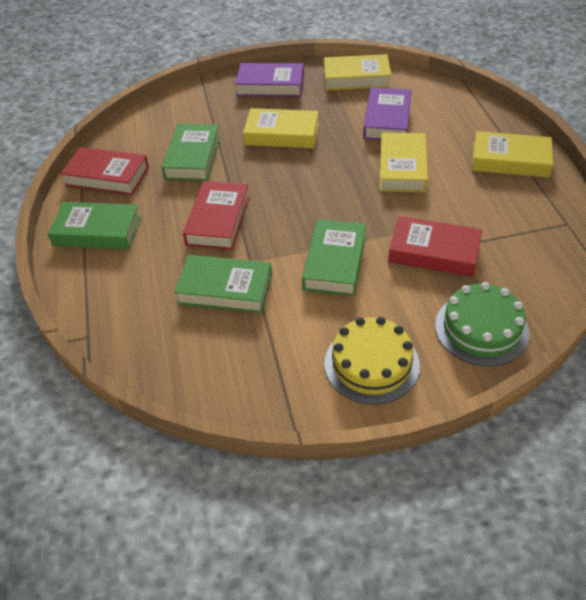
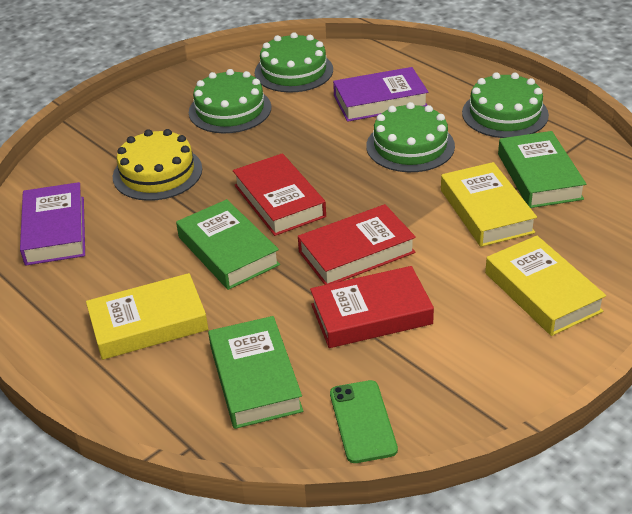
green book: [48,202,141,250] [161,123,220,181] [174,255,272,313] [302,219,366,296] = 4 -> [176,199,280,290] [208,316,303,429] [498,131,586,208] = 3
green cake: [435,282,529,366] = 1 -> [189,69,271,133] [255,32,333,93] [366,102,455,172] [462,72,549,138] = 4
green phone: none = 0 -> [330,380,398,463] = 1
yellow book: [243,108,319,148] [324,54,391,90] [380,132,428,192] [472,131,553,178] = 4 -> [86,273,208,360] [441,162,537,247] [485,236,606,336] = 3

